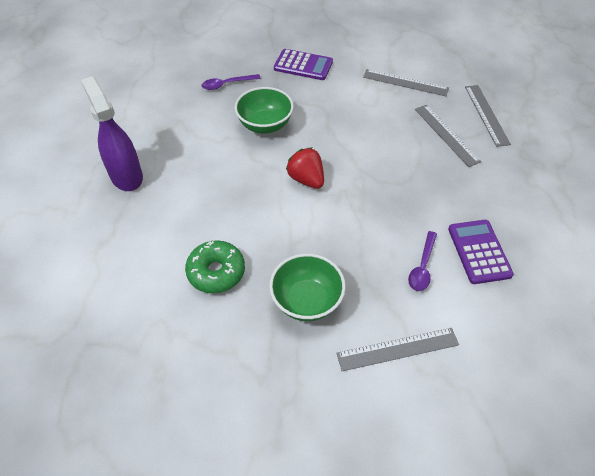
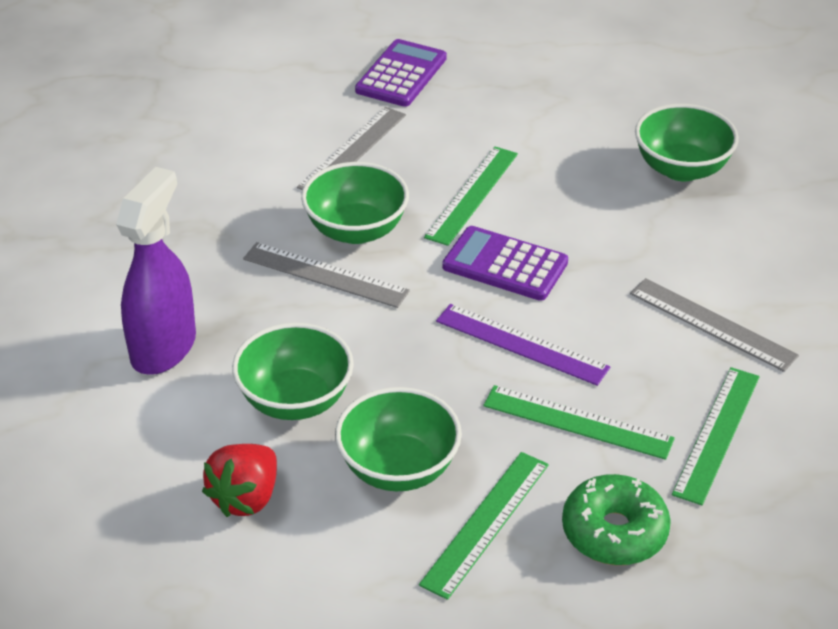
green bowl: [234,87,294,134] [269,253,346,321] = 2 -> [232,323,354,420] [301,162,409,244] [335,387,462,491] [635,104,739,181] = 4
green ruler: none = 0 -> [419,452,549,600] [424,147,518,246] [483,385,675,460] [672,367,760,505] = 4
grey ruler: [336,328,459,371] [363,69,449,96] [415,105,481,167] [465,85,511,147] = 4 -> [243,242,410,308] [297,107,406,190] [630,278,799,372] = 3
purple ruler: none = 0 -> [436,304,610,386] = 1
purple spoon: [202,74,261,90] [408,231,437,291] = 2 -> none = 0

